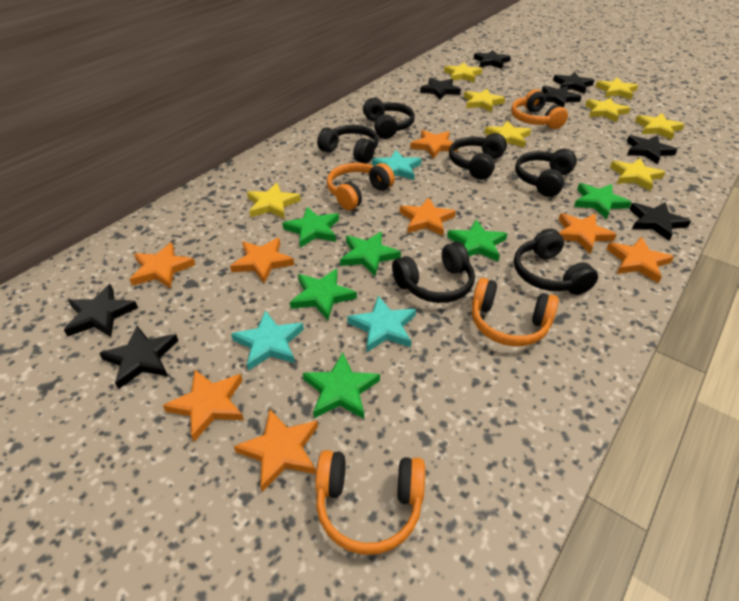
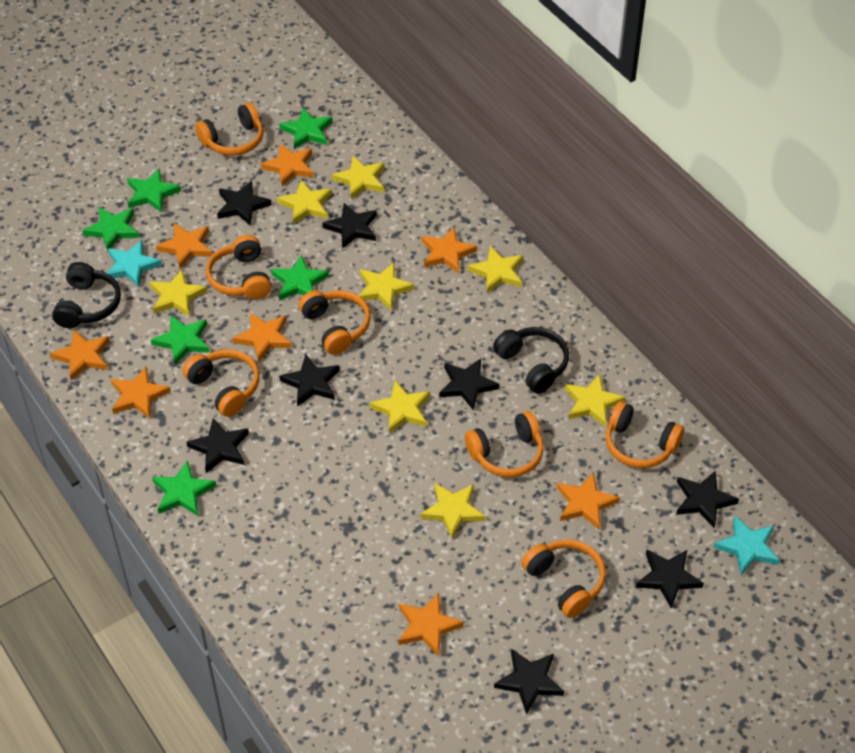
black headphones: [317,125,379,164] [363,98,415,139] [392,242,475,303] [449,133,507,180] [514,228,598,295] [515,149,577,197] = 6 -> [52,262,121,328] [493,327,569,393] = 2
orange headphones: [315,450,425,555] [327,163,395,210] [472,278,559,346] [511,89,568,129] = 4 -> [183,349,259,417] [195,103,263,156] [206,235,271,299] [299,290,371,355] [465,411,544,477] [521,540,606,618] [606,401,684,468] = 7
turquoise star: [231,310,304,371] [347,296,416,352] [372,150,422,180] = 3 -> [106,240,162,287] [713,515,780,575] = 2

